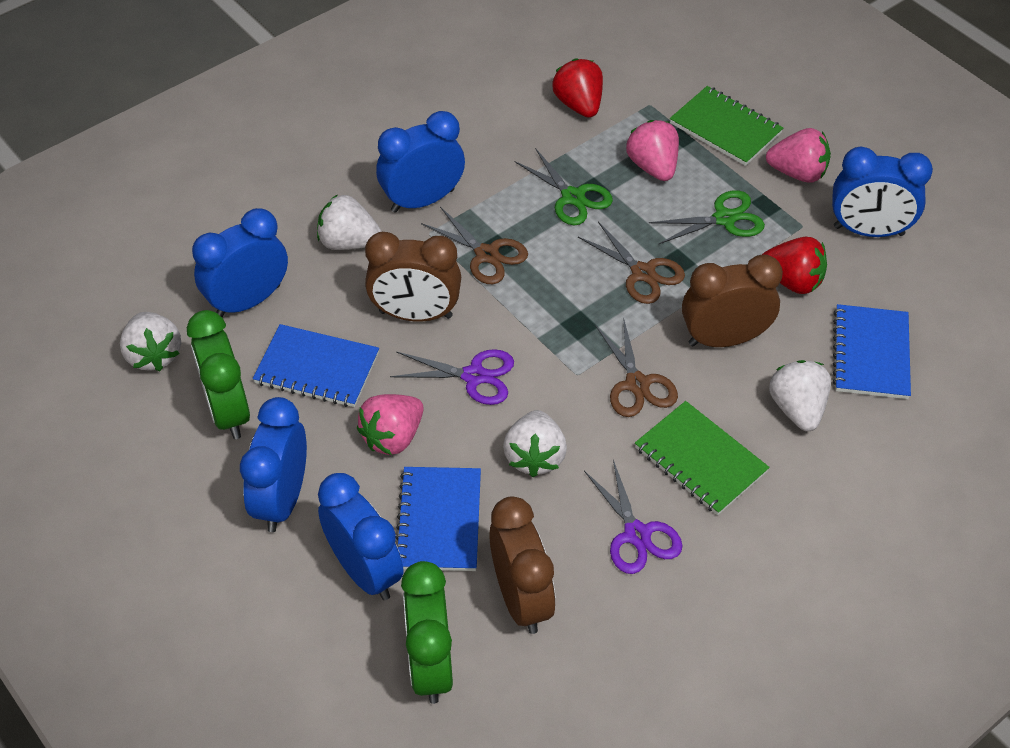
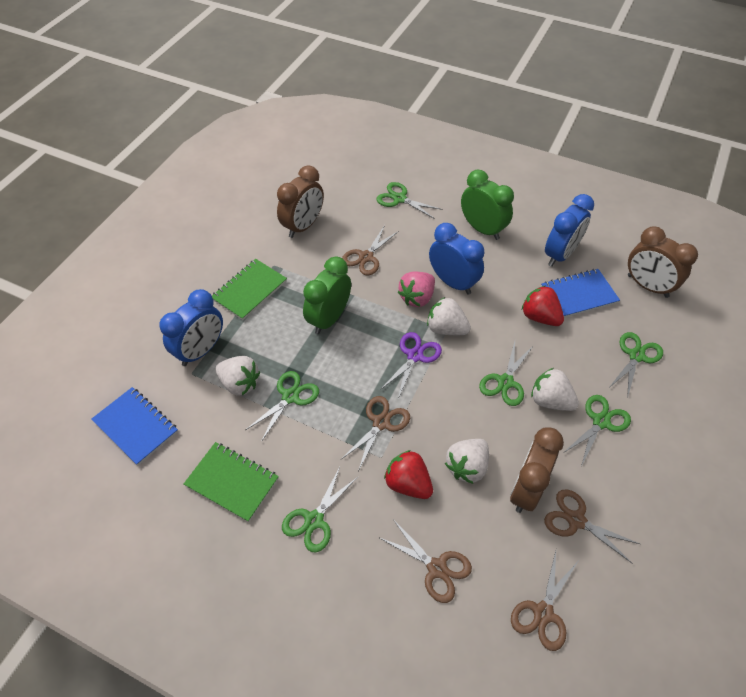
blue clock: [192,208,288,317] [240,397,307,532] [318,473,404,600] [376,111,465,213] [832,146,933,237] = 5 -> [159,289,223,366] [429,223,484,294] [545,194,594,267] = 3
blue notebook: [253,324,379,407] [396,467,481,571] [833,304,911,399] = 3 -> [91,387,178,466] [541,269,620,318] = 2
brown scissors: [421,207,528,284] [578,222,685,304] [595,317,678,417] = 3 -> [340,396,410,471] [342,225,399,276] [380,521,472,603] [511,551,578,651] [544,489,640,564] = 5
green scissors: [514,148,613,225] [649,190,765,244] = 2 -> [245,371,319,442] [282,467,358,552] [377,182,443,219] [479,341,534,406] [563,395,631,466] [609,332,663,399] = 6
pink strawberry: [357,394,423,455] [626,120,679,181] [766,128,831,183] = 3 -> [398,272,435,307] = 1
purple scissors: [390,349,514,405] [584,460,682,574] = 2 -> [380,332,442,398] = 1

